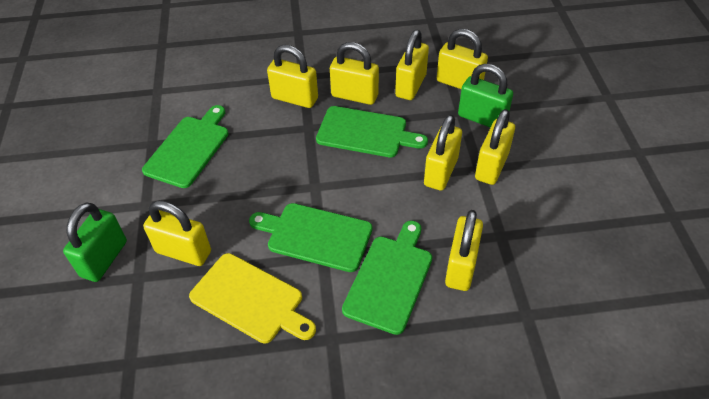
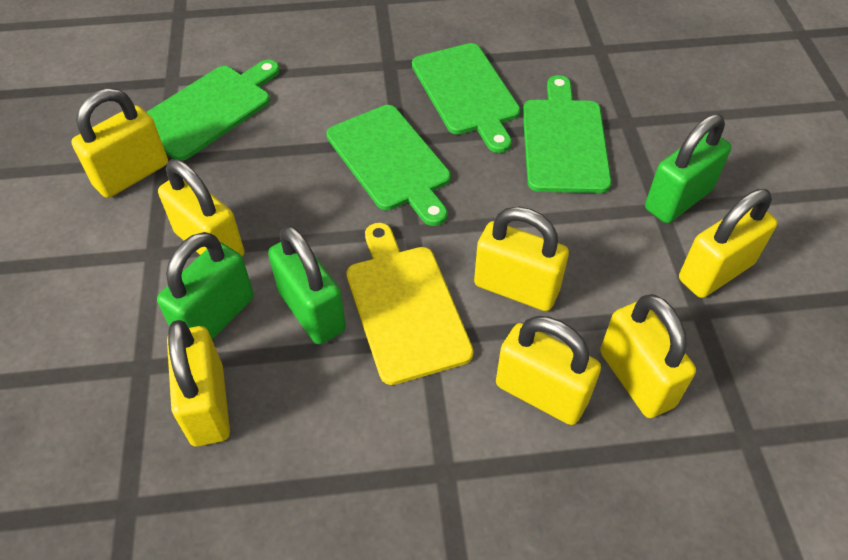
green padlock: [63,202,127,282] [458,64,513,128] = 2 -> [157,232,254,340] [268,225,346,344] [645,114,731,223] = 3
yellow padlock: [143,200,211,266] [267,45,318,108] [330,42,379,105] [395,30,429,100] [424,115,462,191] [437,29,488,89] [445,210,483,291] [475,109,515,185] = 8 -> [71,88,168,198] [158,159,244,257] [167,320,230,447] [474,207,569,311] [496,316,601,425] [600,294,696,418] [679,189,777,298] = 7

